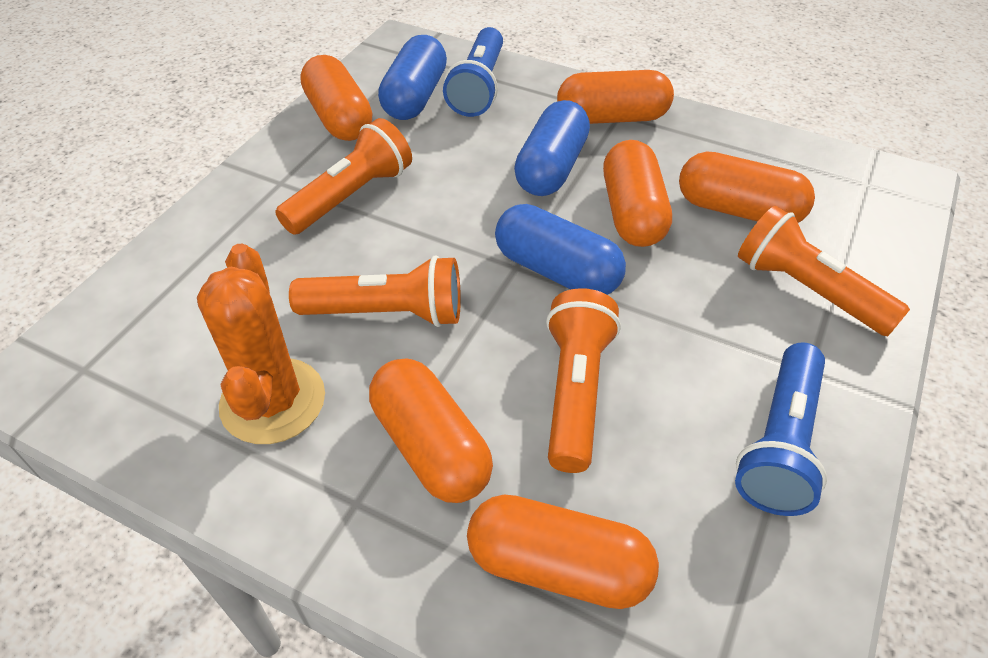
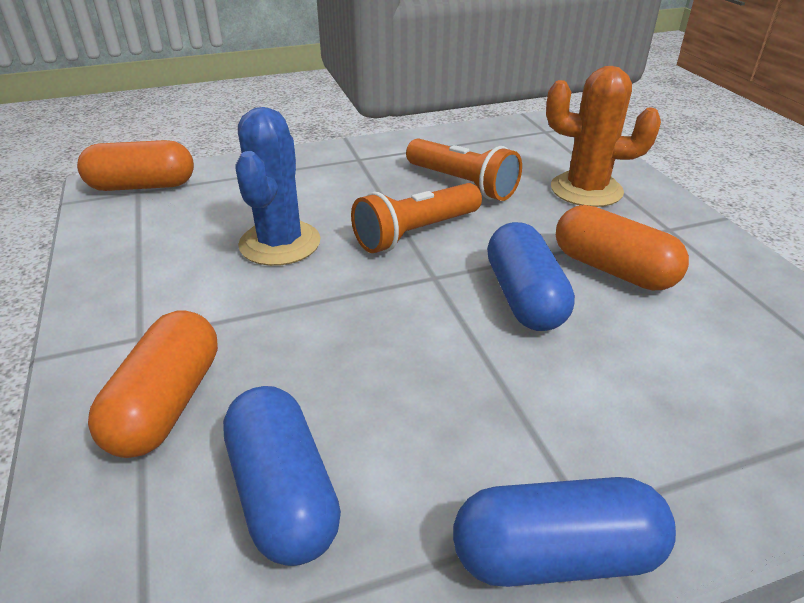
blue cactus: none = 0 -> [236,107,321,266] = 1
blue flashlight: [443,27,503,117] [735,343,827,516] = 2 -> none = 0
orange capsule: [300,55,372,141] [369,358,493,503] [467,495,659,609] [557,70,674,124] [603,140,672,247] [679,152,815,223] = 6 -> [77,140,194,191] [88,310,218,458] [556,205,689,290] = 3
orange flashlight: [275,118,412,235] [289,255,461,327] [546,288,621,473] [738,206,910,336] = 4 -> [351,183,482,253] [406,139,522,201] = 2

